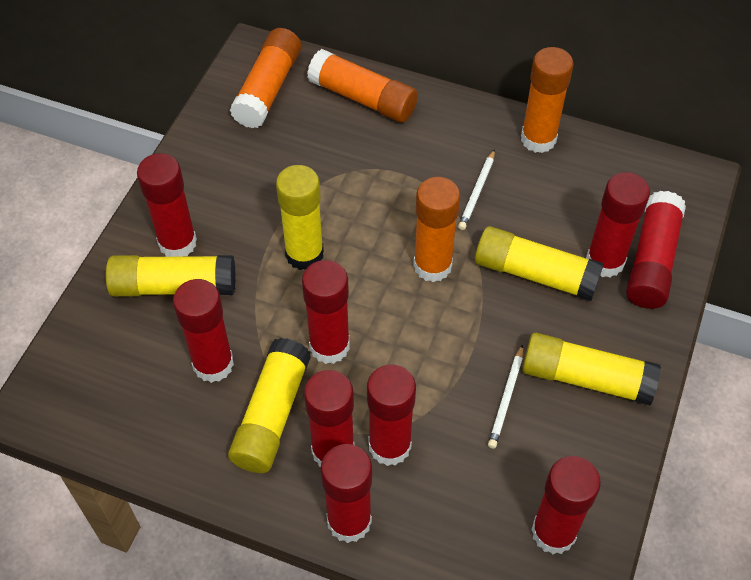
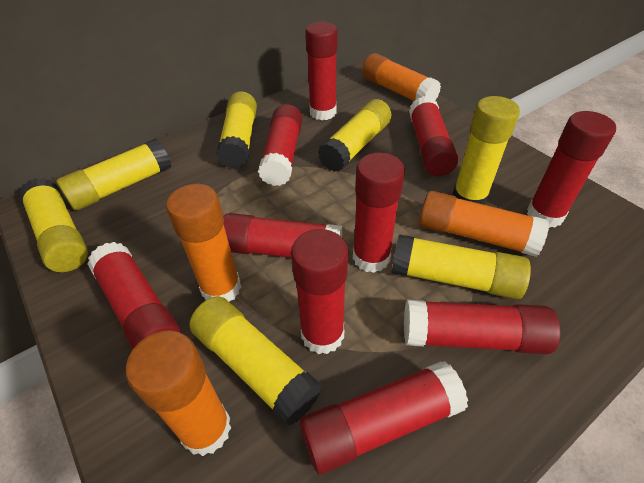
red glue stick: [137,153,197,257] [173,279,234,383] [302,260,350,364] [304,370,355,467] [321,444,372,543] [367,365,416,466] [531,456,601,554] [586,172,650,278] [626,191,686,309] = 9 -> [88,242,180,350] [224,213,342,258] [258,104,302,186] [291,229,348,354] [300,361,468,474] [305,22,338,120] [353,152,405,273] [404,300,560,354] [409,96,458,176] [527,111,616,228] = 10
white pencil: [458,149,495,230] [488,344,523,449] = 2 -> none = 0
yellow glue stick: [106,255,235,297] [228,338,311,473] [276,165,324,270] [475,226,604,301] [522,333,661,405] = 5 -> [19,178,88,272] [56,139,171,211] [189,296,322,426] [216,91,257,169] [318,99,391,172] [392,234,531,299] [453,96,520,205] = 7

